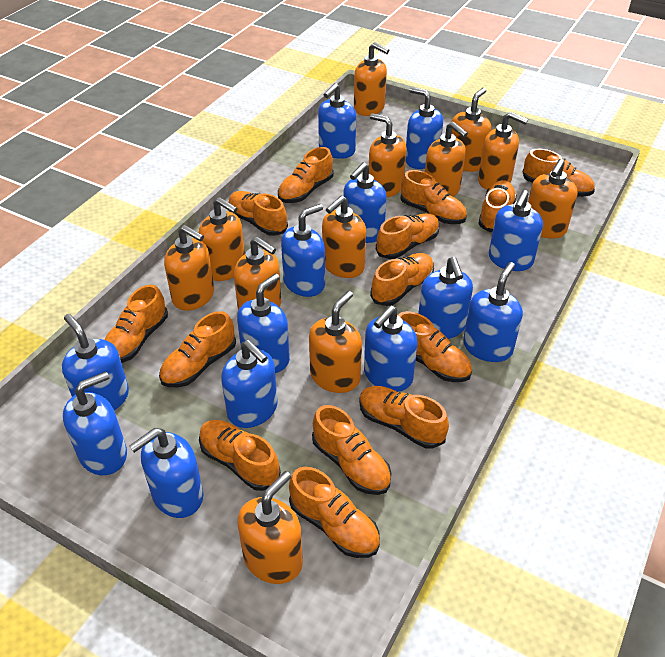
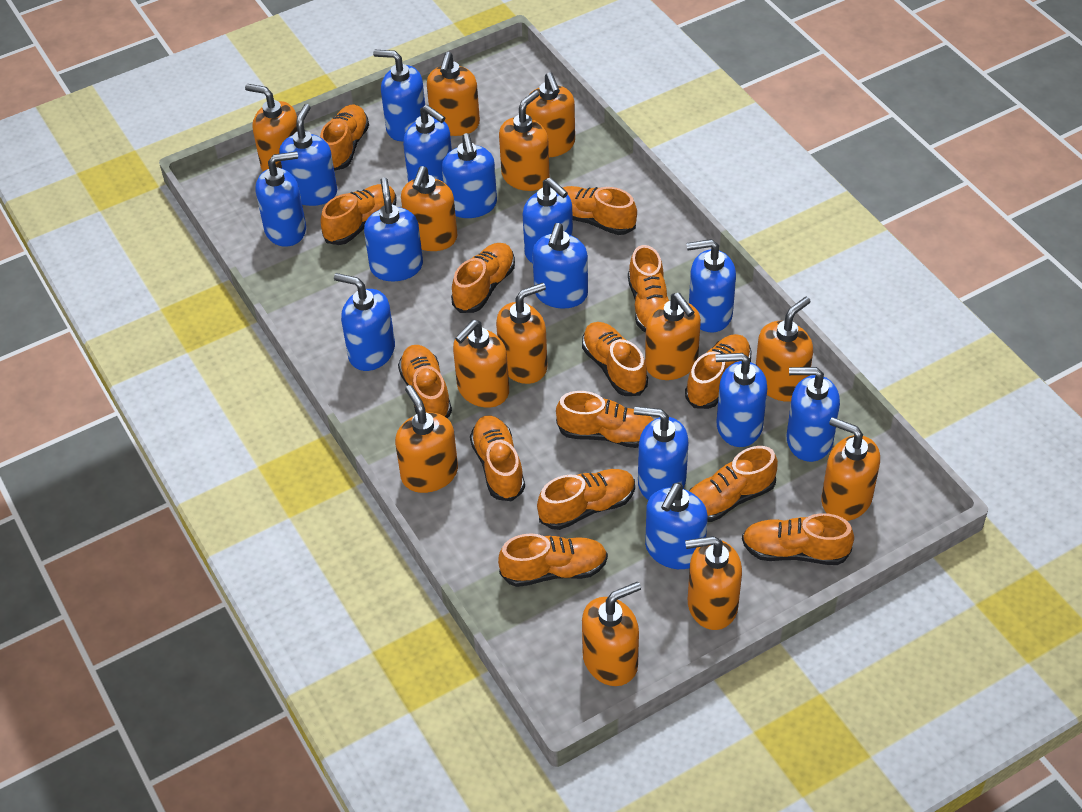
blue soap dispenser: [62,314,129,410] [63,371,127,475] [129,428,203,518] [221,340,278,428] [237,273,290,373] [281,204,325,297] [318,83,356,159] [343,162,387,243] [364,306,418,392] [406,87,443,169] [418,257,473,339] [463,262,523,362] [489,190,543,271] = 13 -> [256,151,306,247] [279,104,337,206] [334,273,395,371] [364,177,423,282] [373,50,425,142] [403,105,452,182] [442,133,497,218] [523,177,573,263] [532,223,588,308] [634,406,689,500] [645,483,708,569] [686,239,736,332] [716,353,767,447] [787,367,840,462] = 14
orange soap dispenser: [164,225,214,311] [199,197,245,281] [234,237,281,311] [238,471,303,584] [309,291,362,393] [322,196,366,278] [354,42,389,116] [369,113,406,197] [425,122,468,197] [452,88,491,172] [478,112,528,190] [528,159,578,239] = 12 -> [245,84,297,172] [395,385,458,493] [401,166,457,251] [427,52,480,136] [453,320,509,408] [496,283,548,384] [499,90,550,191] [526,72,575,157] [582,582,641,686] [645,293,701,380] [685,536,742,630] [756,297,813,402] [821,417,880,521] = 13

